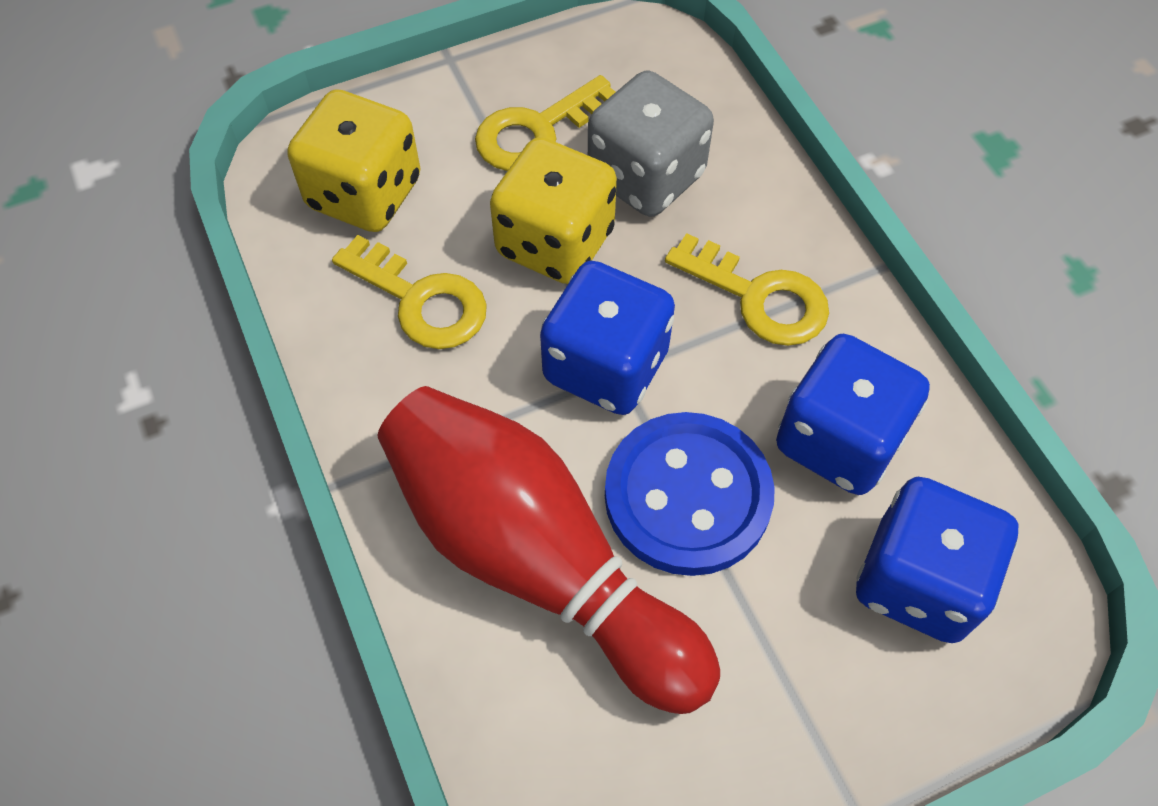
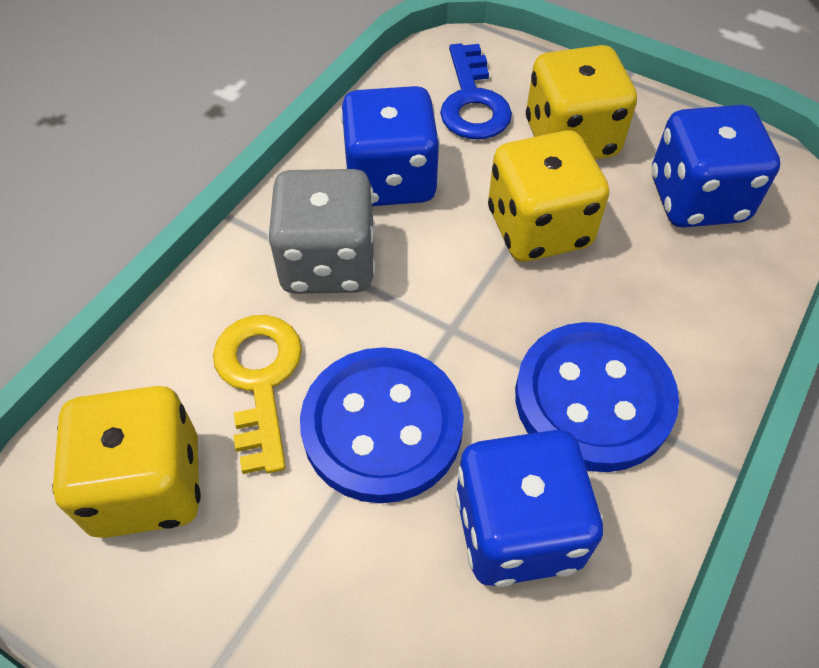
blue button: [605,412,775,576] = 1 -> [300,347,464,503] [515,322,679,472] = 2
blue key: none = 0 -> [440,43,512,139] = 1
red bowling pin: [377,386,720,714] = 1 -> none = 0
yellow dice: [287,89,421,232] [490,137,617,284] = 2 -> [52,386,201,538] [488,130,609,262] [526,45,637,159] = 3
yellow key: [332,235,487,349] [475,75,615,171] [665,233,829,346] = 3 -> [213,315,302,474] = 1

